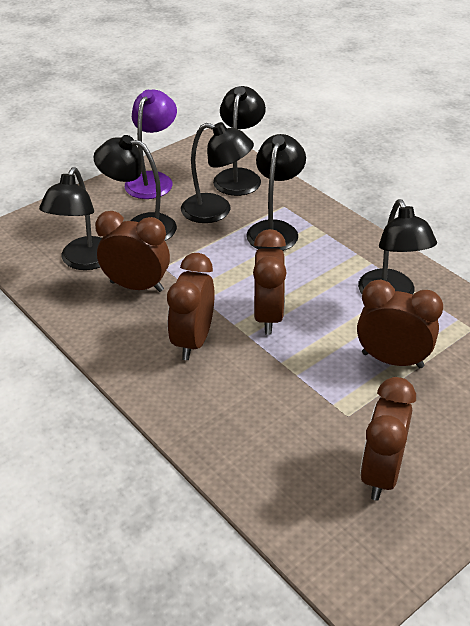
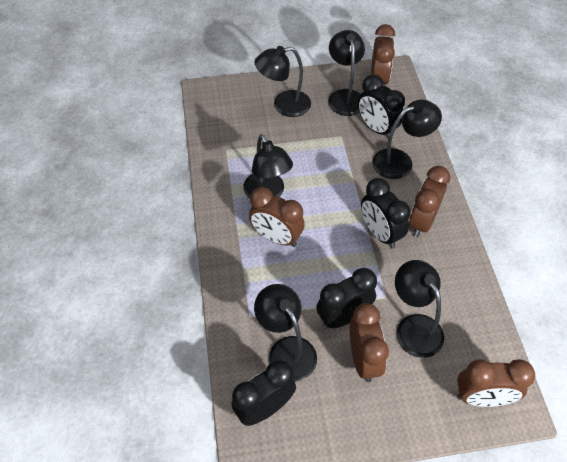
black clock: none = 0 -> [231,360,296,426] [316,268,377,329] [358,74,405,137] [361,178,411,248] = 4
purple lamp: [125,89,177,199] = 1 -> none = 0

